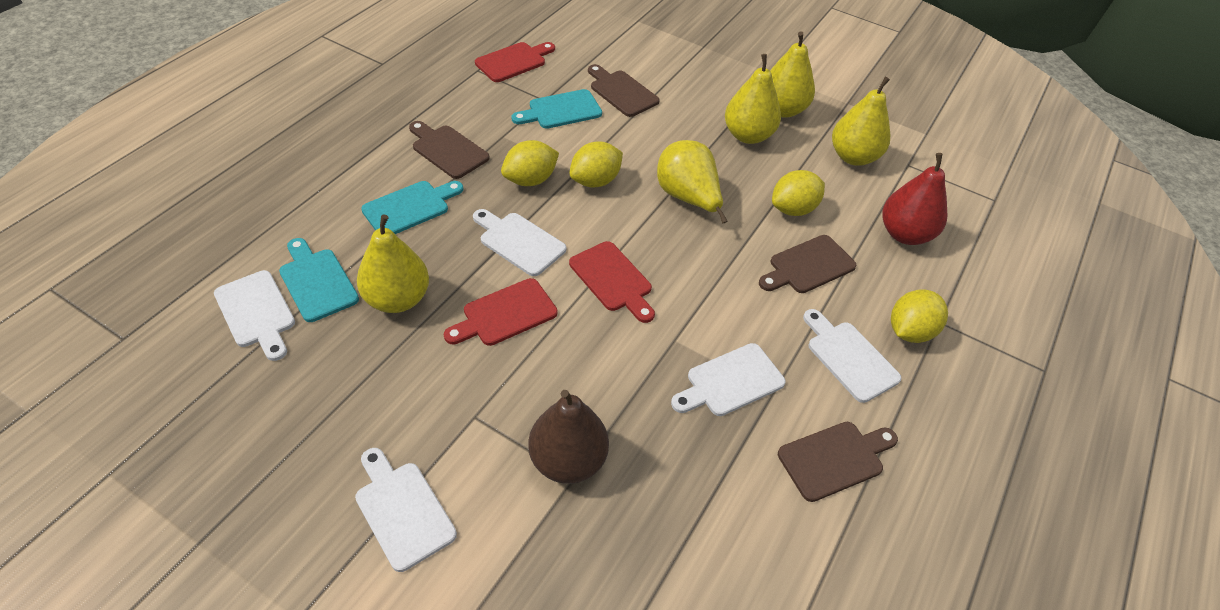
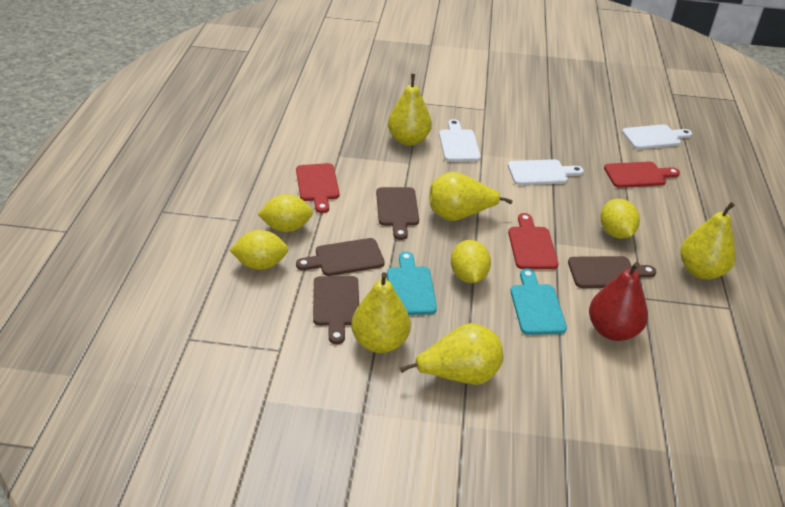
brown pear: [528,390,609,484] = 1 -> none = 0
turquoise cutting board: [279,238,359,322] [361,181,464,234] [511,89,602,129] = 3 -> [387,251,437,315] [510,269,567,335] = 2
white cutting board: [214,270,295,361] [355,448,457,572] [473,209,566,276] [671,343,786,416] [803,309,902,403] = 5 -> [439,119,481,162] [508,159,584,185] [622,124,692,149] = 3

